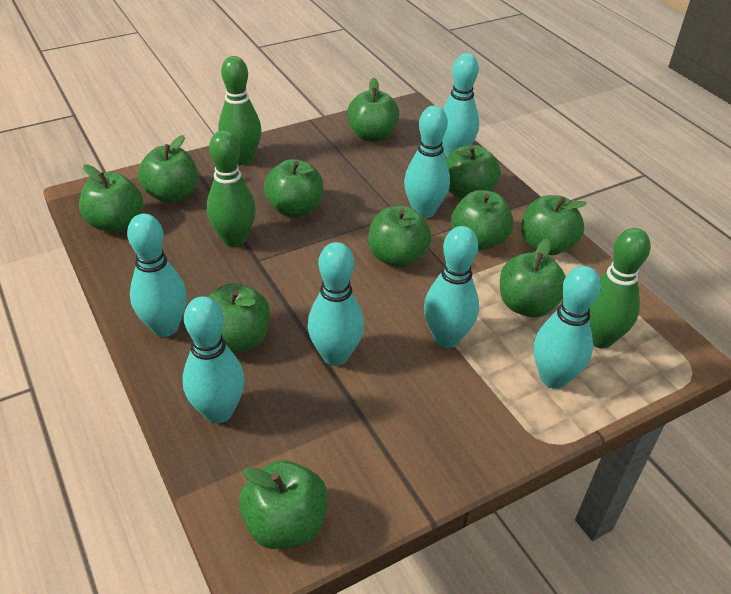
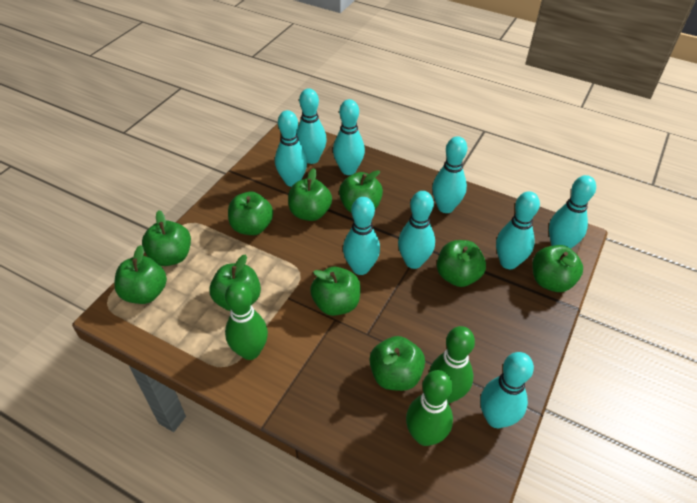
green apple: [79,164,143,232] [138,135,198,203] [208,283,270,353] [239,460,328,549] [264,159,323,218] [347,78,399,142] [368,206,432,267] [446,145,501,199] [451,190,514,250] [500,238,566,317] [521,195,587,256] = 11 -> [114,245,167,304] [142,210,191,266] [209,254,261,311] [228,192,273,235] [288,168,332,221] [310,267,361,316] [339,170,383,212] [370,336,425,391] [437,240,486,287] [532,245,583,292] = 10
turquoise bowling pin: [127,214,187,337] [182,296,245,423] [308,242,364,366] [404,106,450,218] [424,226,479,348] [442,53,479,157] [534,266,601,389] = 7 -> [275,110,307,187] [296,88,327,164] [333,99,365,175] [343,197,380,275] [398,191,435,269] [432,136,467,213] [480,352,534,428] [496,191,540,269] [549,175,596,249] = 9

